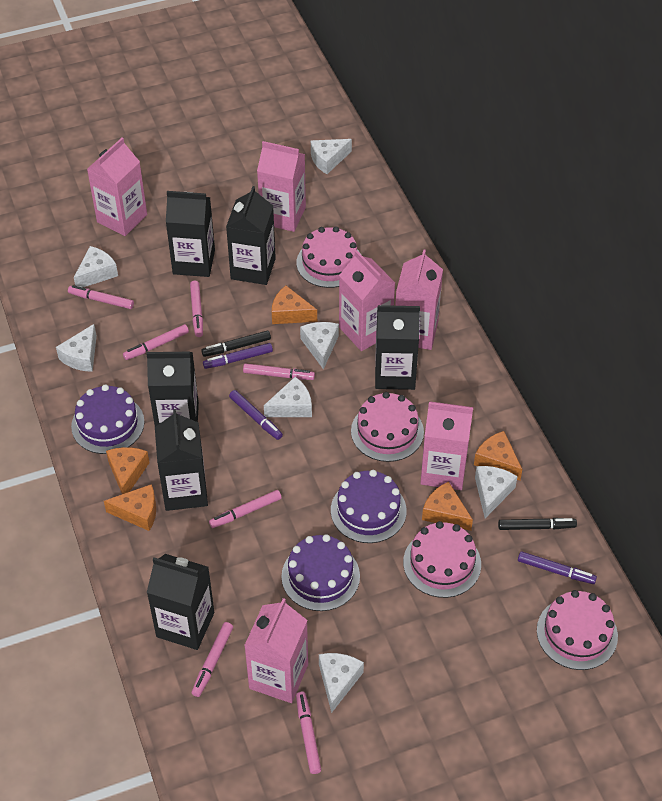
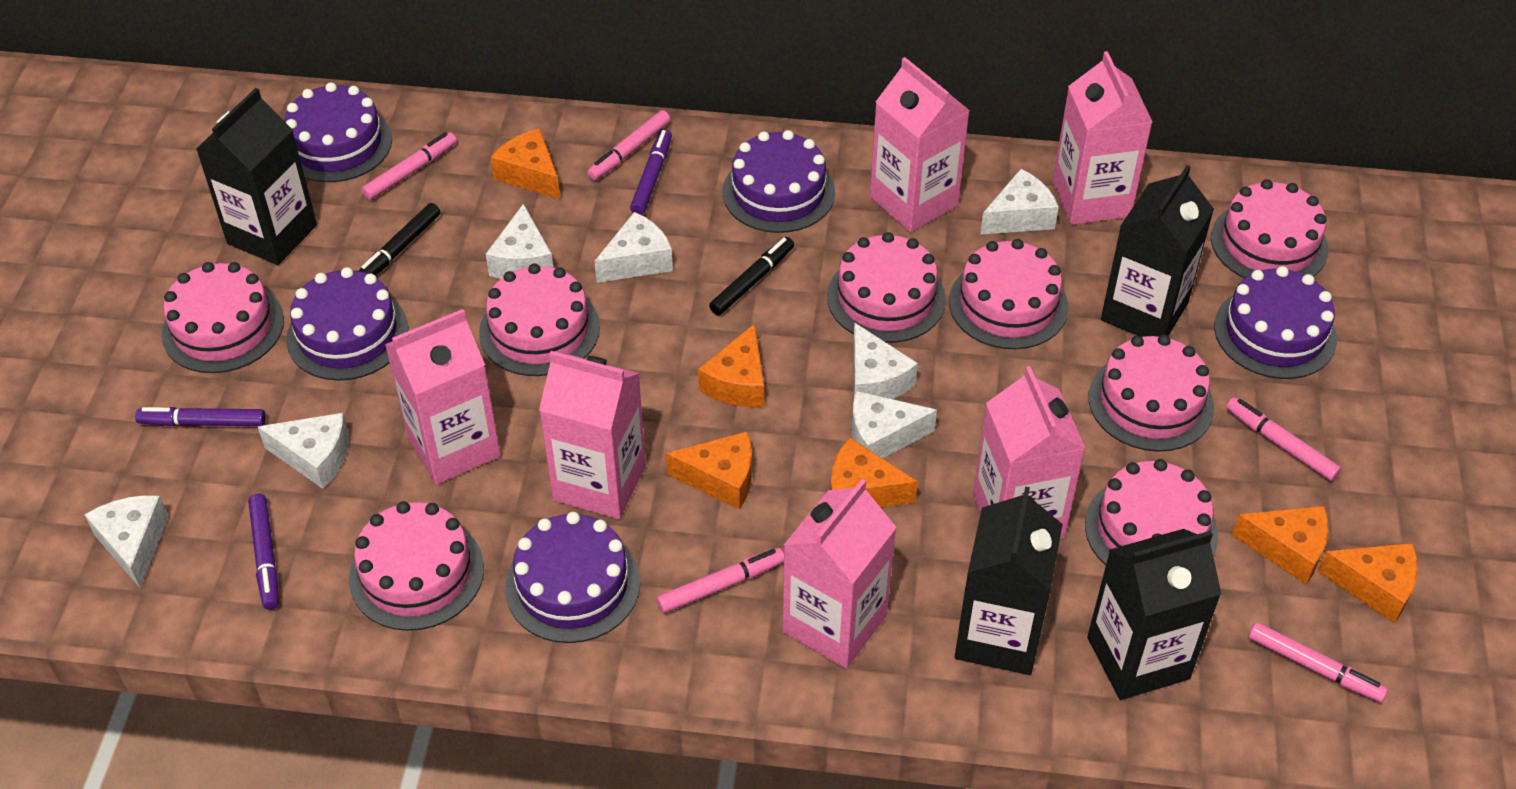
black carton: [146,352,199,427] [147,554,214,650] [155,409,208,511] [166,191,215,277] [226,186,276,285] [375,305,420,390] = 6 -> [196,88,317,265] [955,486,1063,675] [1087,529,1222,700] [1101,165,1214,337] = 4
orange cheese: [104,484,156,531] [106,447,149,494] [272,286,317,324] [422,481,473,531] [474,431,522,481] = 5 -> [491,128,560,199] [666,431,752,510] [698,324,764,407] [831,438,918,507] [1232,506,1329,584] [1317,543,1418,623] = 6
pink cake: [297,227,360,288] [351,392,424,462] [403,521,481,598] [537,590,618,670] = 4 -> [161,262,284,373] [349,501,484,631] [479,263,600,376] [827,232,946,343] [949,239,1068,349] [1085,459,1218,566] [1088,335,1214,452] [1211,179,1328,278] = 8
pink marker: [68,285,134,309] [123,324,189,360] [190,281,203,337] [192,622,233,697] [209,490,282,528] [243,363,315,380] [296,691,321,774] = 7 -> [362,132,457,200] [587,110,670,180] [657,548,784,613] [1226,397,1341,481] [1248,622,1388,702] = 5
purple cake: [71,384,145,454] [281,534,360,611] [331,470,407,543] = 3 -> [284,82,392,182] [286,267,409,381] [505,512,640,643] [722,130,835,233] [1214,266,1337,379] = 5

